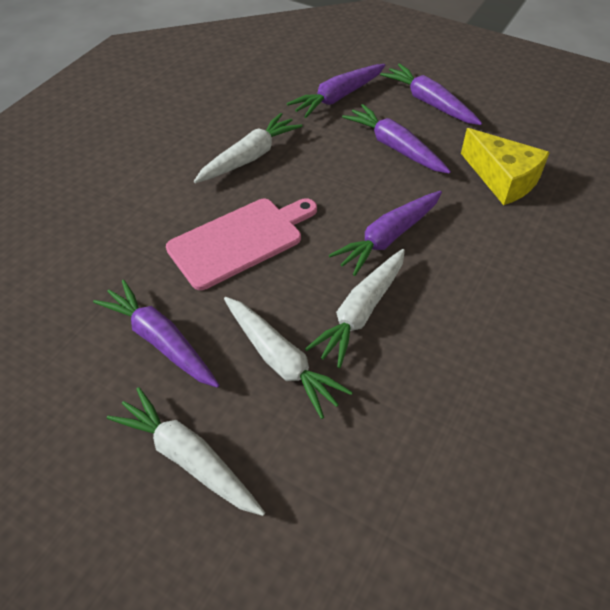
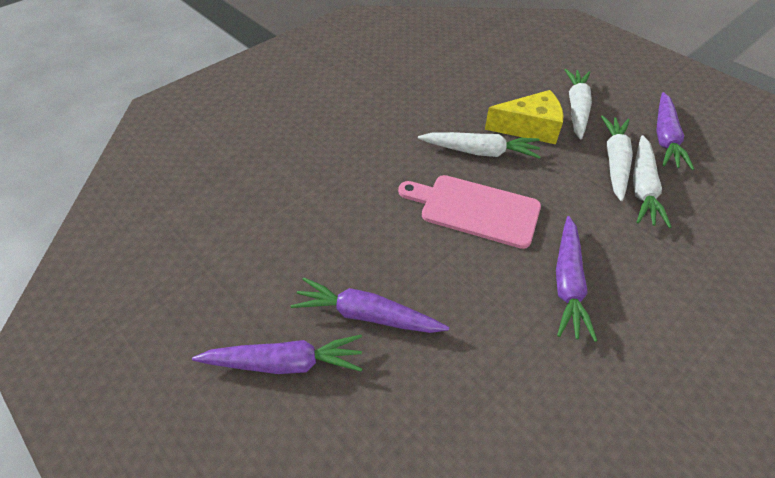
purple carrot: [93,279,219,388] [287,64,386,118] [329,191,442,276] [342,104,451,174] [380,63,482,125] = 5 -> [192,335,363,374] [291,278,449,333] [556,216,598,342] [656,92,694,170] = 4

